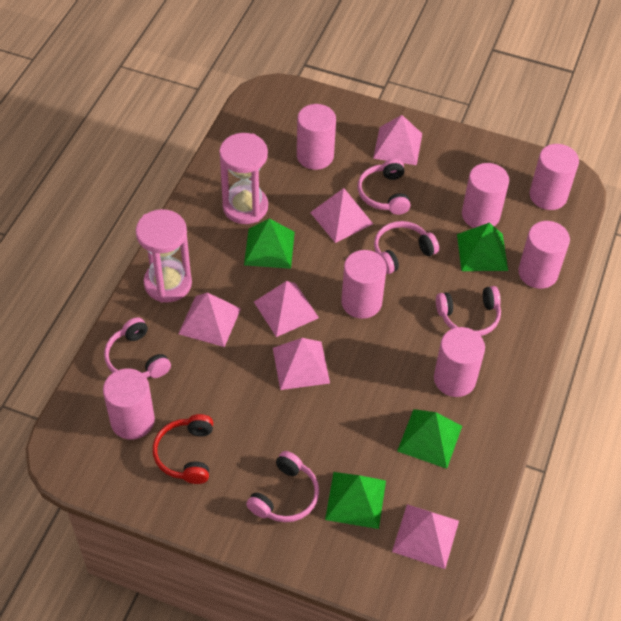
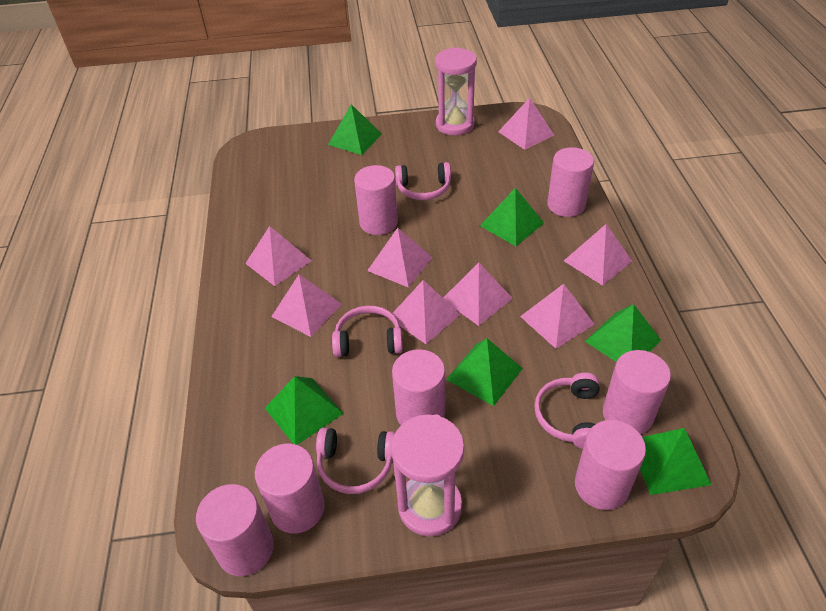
green pyramid: [244,219,295,269] [325,472,386,529] [397,409,462,469] [457,223,508,271] = 4 -> [265,376,344,445] [328,104,382,155] [446,338,523,406] [480,188,544,246] [585,304,661,362] [640,428,712,495] = 6
pink headphones: [104,317,171,378] [246,451,319,522] [358,159,410,215] [374,221,439,274] [436,286,501,336] = 5 -> [316,428,395,494] [332,306,403,357] [395,162,451,200] [534,373,600,449] = 4
pink pyramid: [178,292,241,347] [254,281,319,337] [273,338,330,390] [310,188,373,243] [373,115,422,165] [392,504,459,569] = 6 -> [245,226,312,286] [271,274,342,337] [367,228,433,288] [392,280,461,344] [443,263,513,326] [498,98,554,150] [520,284,594,349] [564,224,632,286] = 8
red headphones: [153,414,213,484] = 1 -> none = 0

